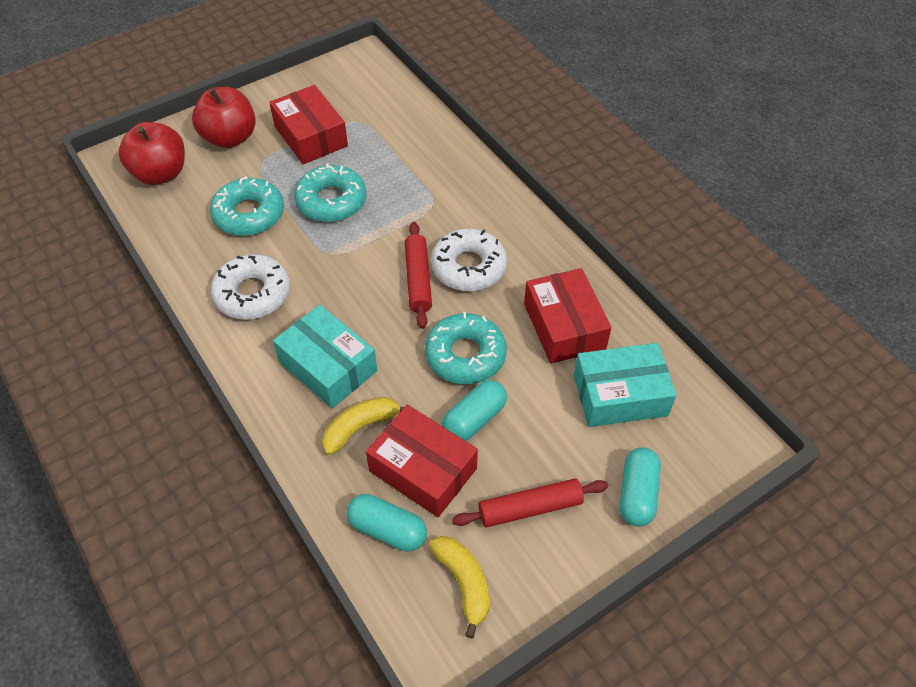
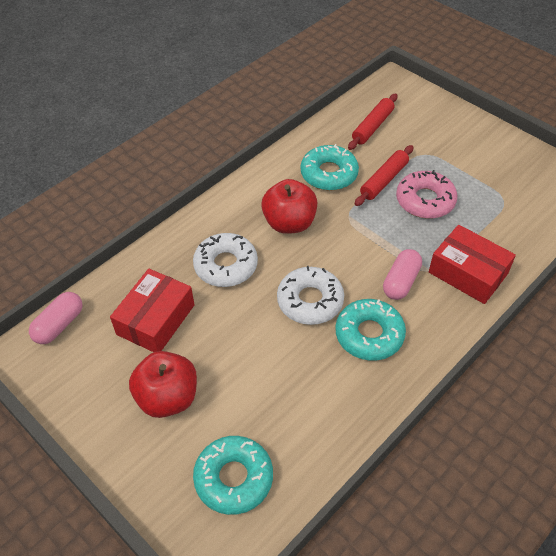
pink capsule: none = 0 -> [29,292,83,344] [383,249,422,300] = 2
pink donut: none = 0 -> [396,170,458,219] = 1
red box: [269,85,348,164] [366,405,478,517] [524,268,611,364] = 3 -> [110,269,195,352] [429,225,516,304] = 2
turquoise box: [273,305,377,408] [574,343,677,427] = 2 -> none = 0
turquoise capsule: [347,494,427,551] [442,380,507,441] [620,447,661,526] = 3 -> none = 0
yellow banana: [322,397,404,455] [429,536,489,639] = 2 -> none = 0

